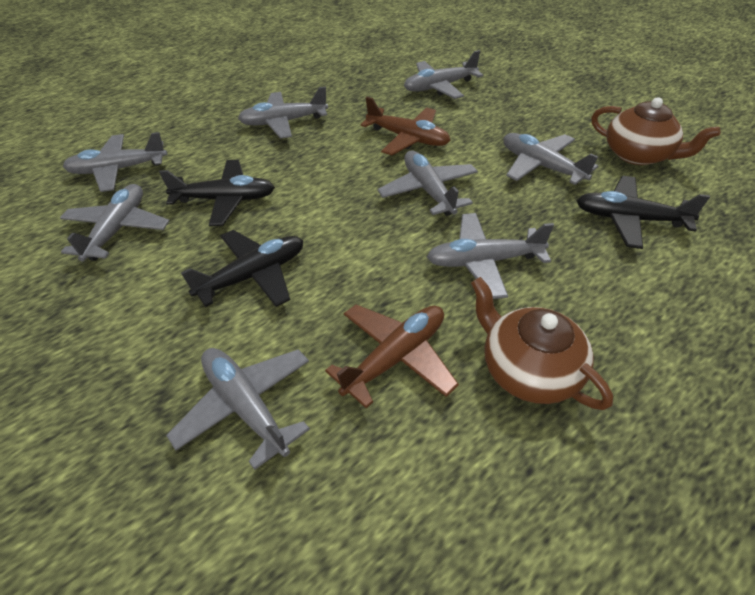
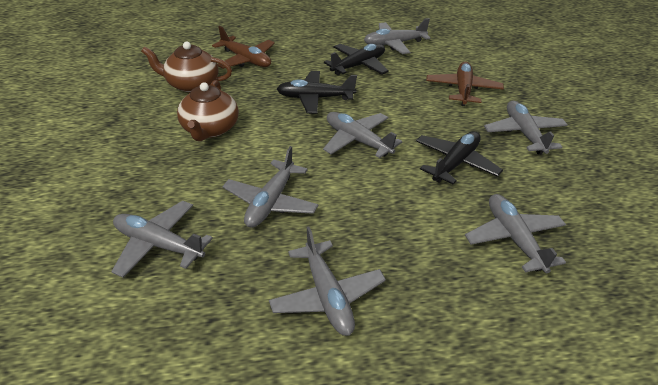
grey plane: [60,184,170,262] [63,132,168,192] [166,348,310,470] [238,87,328,139] [377,151,478,216] [404,50,483,99] [427,213,554,299] [503,133,598,185] = 8 -> [111,201,213,278] [222,146,319,228] [269,226,386,336] [323,112,402,158] [364,18,430,54] [465,194,566,274] [484,101,568,155] = 7

